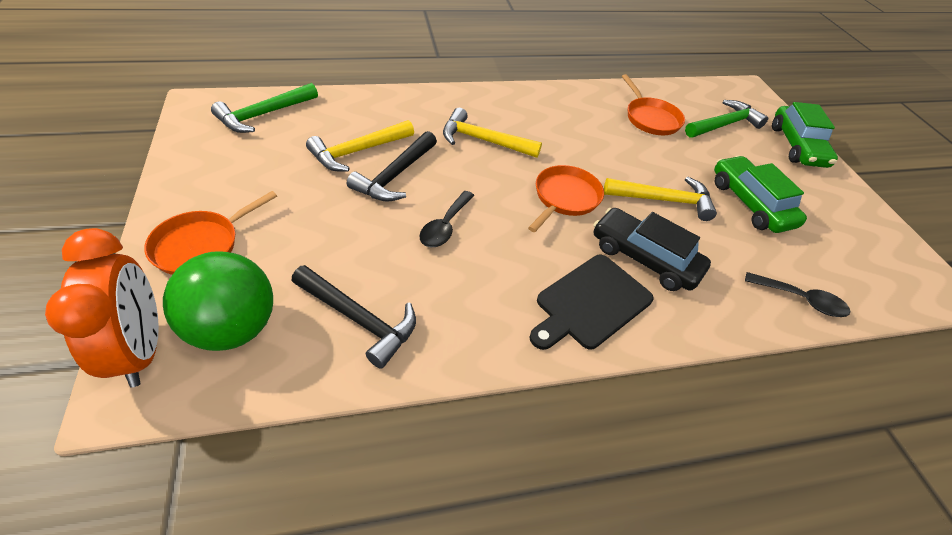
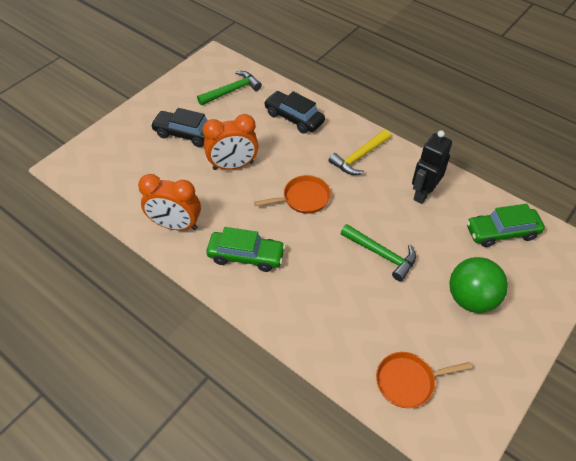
black car: [594,208,711,291] = 1 -> [150,108,208,147] [264,91,325,134] = 2
black cutting board: [529,255,654,350] = 1 -> none = 0
black hammer: [292,265,416,369] [347,131,437,202] = 2 -> none = 0
black robot: none = 0 -> [412,130,452,204] = 1
black spoon: [419,191,475,247] [745,272,850,317] = 2 -> none = 0
orange clock: [45,228,159,388] = 1 -> [138,174,201,230] [202,114,258,170] = 2
orange pan: [144,191,277,275] [528,165,604,232] [622,74,685,135] = 3 -> [254,175,331,214] [376,352,472,408] = 2
yellow hammer: [306,120,414,172] [443,108,542,158] [604,177,717,221] = 3 -> [329,129,391,175] = 1

